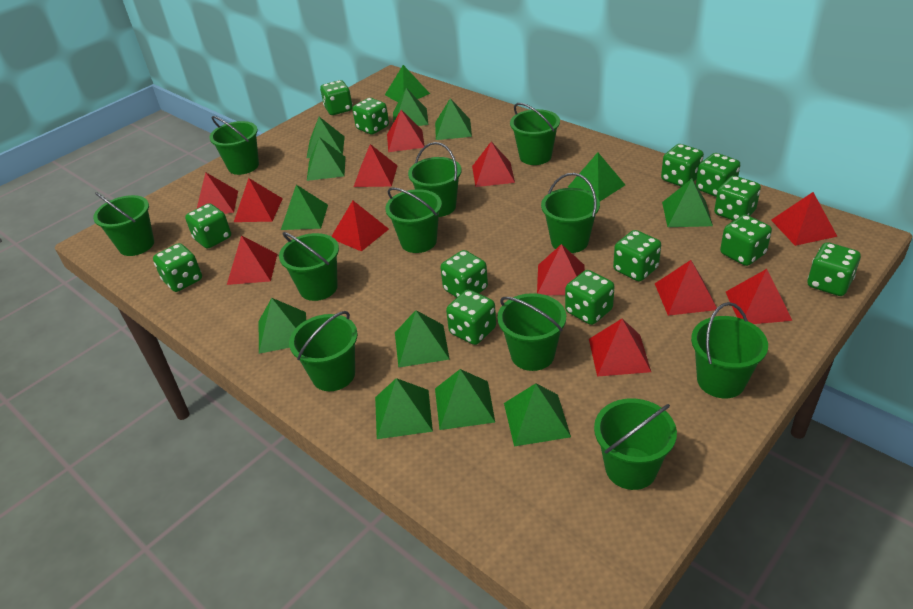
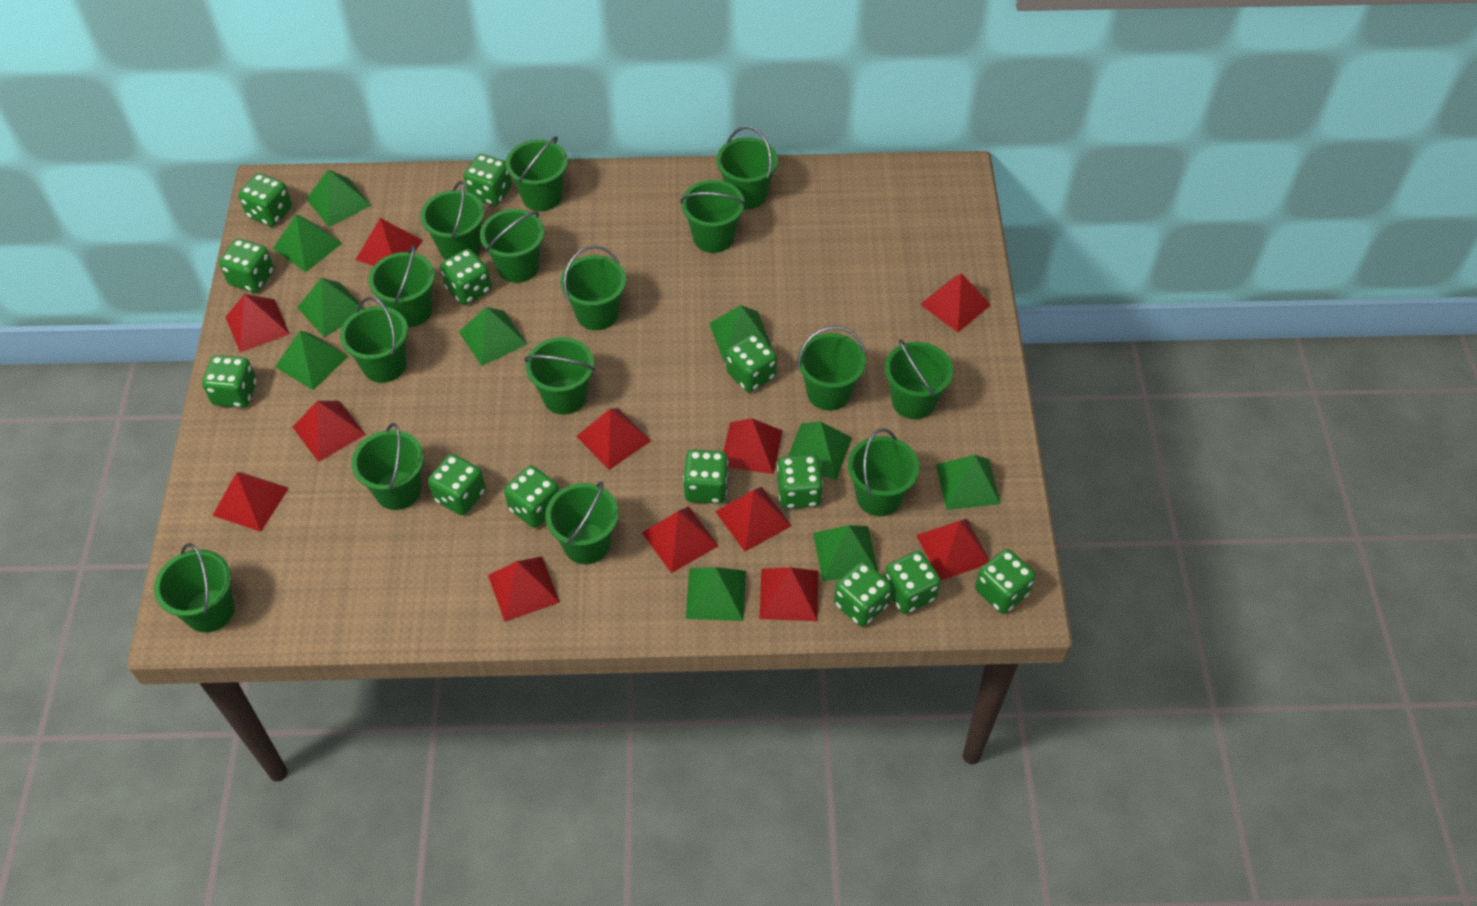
green bucket: [93,192,154,256] [209,116,259,175] [279,232,339,301] [289,311,358,391] [385,188,442,253] [408,142,462,217] [497,293,566,371] [510,103,560,165] [541,173,600,253] [594,398,677,490] [691,302,768,398] = 11 -> [154,543,235,633] [340,297,408,383] [351,423,424,510] [368,245,435,327] [420,181,485,260] [480,209,544,283] [506,136,568,211] [524,337,595,415] [545,481,619,564] [560,245,626,330] [680,180,746,253] [716,126,778,209] [797,326,866,411] [848,428,919,516] [885,339,953,419] = 15
green pyramid: [259,298,306,354] [281,185,328,230] [307,117,345,158] [307,137,345,181] [375,378,433,439] [385,65,430,102] [393,88,428,126] [395,310,450,367] [435,98,472,140] [435,369,495,430] [504,383,571,446] [568,152,625,201] [662,179,713,227] = 13 -> [273,214,342,272] [275,331,349,390] [297,278,364,337] [306,169,371,227] [459,307,527,366] [686,567,746,621] [709,305,772,361] [788,422,852,480] [813,525,878,581] [936,455,1001,510] = 10

